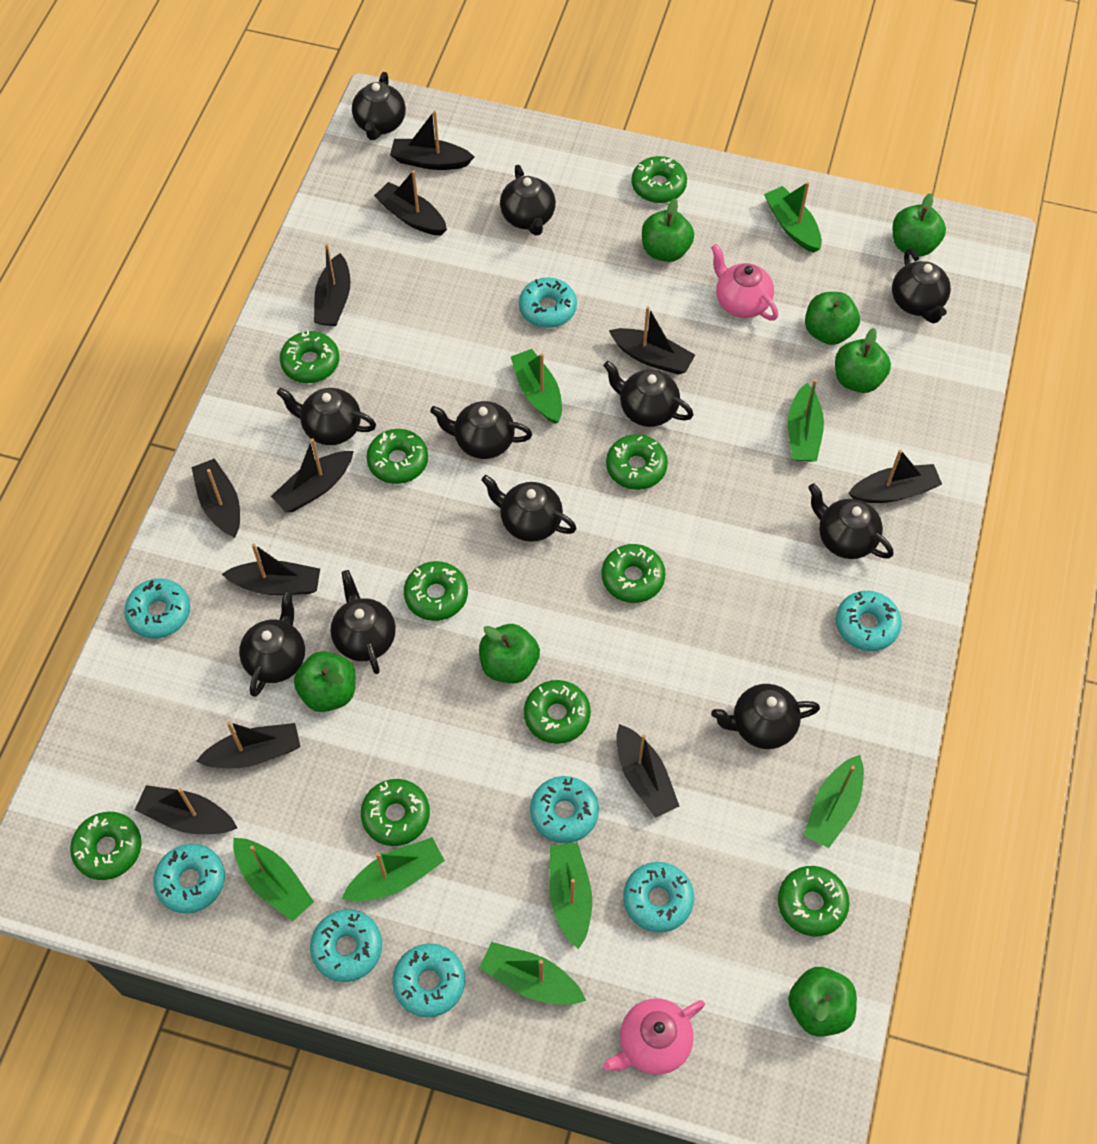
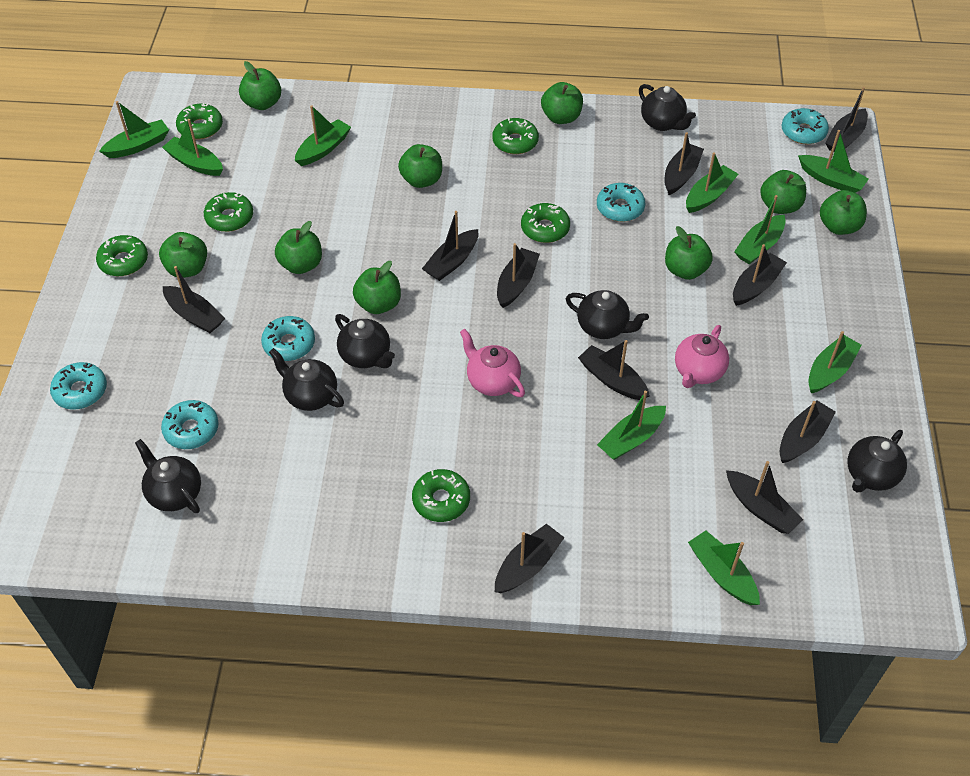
black boat: [135,785,237,834] [191,458,240,538] [196,721,300,768] [222,543,320,595] [271,438,354,512] [314,244,350,326] [374,170,447,235] [390,110,474,170] [609,306,695,375] [616,724,679,818] [848,449,942,503] = 11 -> [163,266,225,333] [422,211,479,281] [495,524,565,593] [497,243,540,308] [578,340,650,400] [664,132,704,195] [726,461,803,534] [733,244,787,306] [780,400,836,463] [825,87,868,152] = 10
black teapot: [239,590,305,697] [277,388,376,445] [331,570,396,674] [352,72,406,140] [430,401,532,459] [481,475,577,542] [500,165,556,236] [603,361,693,427] [711,684,820,749] [808,483,894,559] [892,248,951,323] = 11 -> [135,439,201,513] [269,348,344,411] [335,314,395,368] [566,290,649,339] [639,84,696,131] [847,430,907,492] = 6
green apple: [294,651,356,712] [479,624,540,683] [642,198,694,262] [788,967,857,1037] [805,292,860,345] [835,328,891,393] [893,193,946,256] = 7 -> [159,232,207,278] [239,61,281,110] [275,221,322,274] [353,261,401,314] [398,144,442,188] [541,82,583,124] [665,226,713,280] [760,170,806,214] [820,190,867,235] = 9
green boat: [233,838,314,921] [342,837,445,901] [479,942,586,1005] [511,349,562,424] [549,842,592,949] [764,182,822,253] [788,379,824,462] [804,755,864,848] = 8 -> [99,101,169,158] [162,119,223,176] [295,105,351,166] [597,391,666,460] [686,152,738,213] [688,531,760,605] [734,195,786,264] [798,130,869,193] [808,331,862,393] = 9
green donut: [70,812,142,880] [280,330,339,383] [361,779,430,846] [366,429,428,484] [404,561,468,621] [524,680,591,744] [602,544,666,603] [606,434,668,490] [631,156,687,203] [778,866,850,937] = 10 -> [96,235,148,276] [176,103,223,140] [204,192,253,232] [412,469,470,522] [492,118,539,154] [521,203,570,243] = 6
turquoise donut: [124,578,190,639] [153,844,225,914] [310,910,382,982] [392,943,465,1018] [519,277,577,328] [530,776,599,843] [623,862,694,933] [836,591,902,651] = 8 -> [50,362,107,410] [161,400,219,449] [261,316,315,361] [597,183,645,222] [781,108,829,144] = 5

